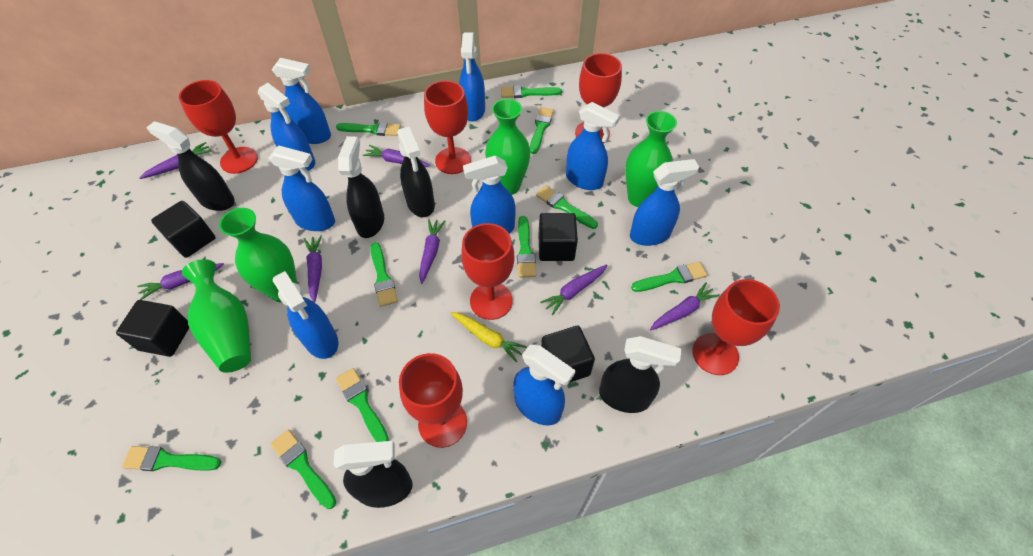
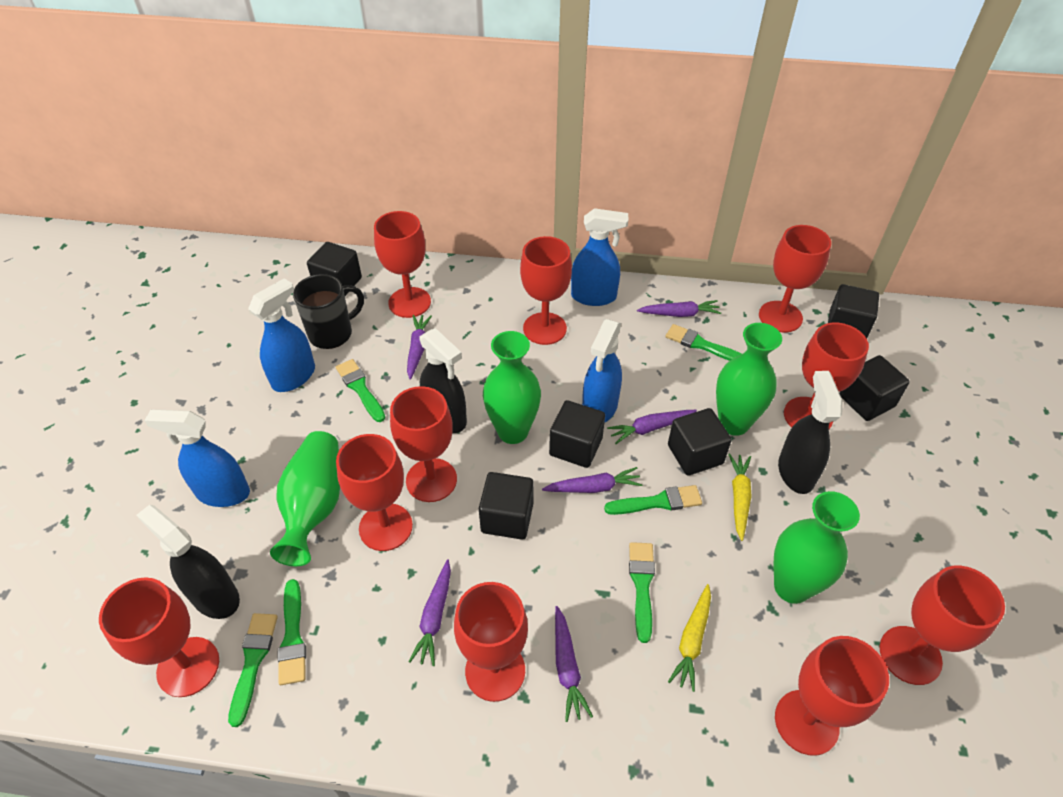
black cube: [116,300,189,357] [151,201,216,258] [538,213,578,261] [541,326,595,385] = 4 -> [307,242,362,296] [479,472,534,540] [549,400,605,468] [668,408,732,476] [828,284,879,339] [839,355,910,421] = 6
black mug: none = 0 -> [293,274,364,349] = 1
black spray bottle: [146,121,235,211] [333,441,413,508] [338,136,384,238] [397,127,435,217] [599,336,682,413] = 5 -> [137,505,240,619] [419,328,467,433] [778,371,842,494] = 3
blue spray bottle: [258,83,315,171] [268,145,335,231] [272,58,331,144] [273,271,338,359] [459,32,485,122] [463,156,516,234] [513,345,576,425] [566,102,620,190] [630,159,699,246] = 9 -> [144,409,250,507] [248,278,315,392] [571,208,628,306] [582,319,622,423] = 4
green brush: [122,446,221,471] [271,429,336,509] [336,122,401,136] [336,368,389,442] [370,242,398,307] [501,85,562,98] [517,216,536,278] [530,107,554,154] [536,185,598,229] [631,262,707,292] = 10 -> [228,613,278,727] [278,579,306,685] [336,359,385,422] [604,485,702,515] [629,542,655,643] [665,324,742,361] = 6
purple carrot: [137,263,224,300] [139,142,212,179] [304,235,322,302] [363,145,430,167] [419,219,445,284] [540,264,607,315] [650,282,719,330] = 7 -> [407,315,432,380] [408,560,451,666] [542,467,642,493] [555,606,593,722] [607,410,697,444] [637,300,721,317] = 6
red goblet: [179,80,258,174] [399,353,467,448] [424,80,471,174] [461,223,514,320] [575,53,622,143] [692,279,780,375] = 6 -> [99,577,219,697] [336,434,413,551] [374,211,431,318] [390,386,457,502] [454,582,528,702] [520,236,572,345] [759,225,831,333] [775,636,889,756] [784,323,869,429] [880,566,1005,685] = 10
yellow carrot: [450,312,527,362] = 1 -> [668,584,711,692] [728,454,752,541] = 2

